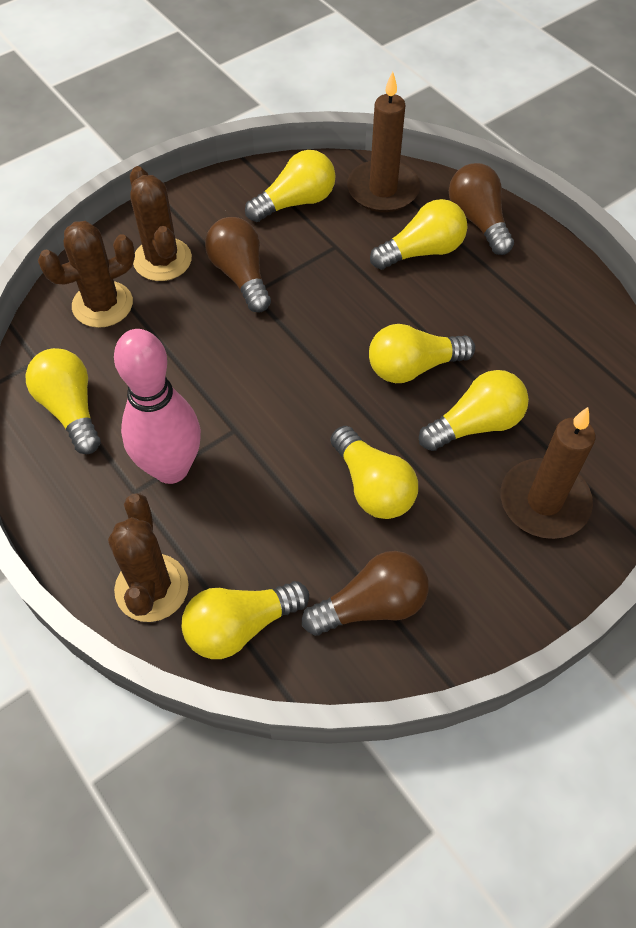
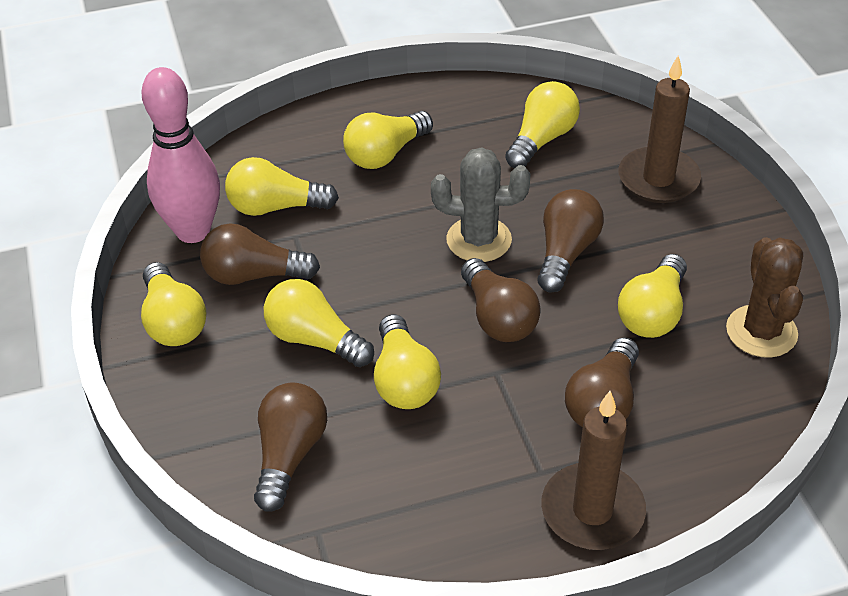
brown cactus: [38,221,135,328] [108,493,189,622] [130,166,192,281] = 3 -> [726,237,803,358] = 1
brown light bulb: [205,217,271,312] [302,551,429,636] [449,163,514,255] = 3 -> [200,224,320,285] [254,382,327,512] [461,258,541,342] [537,189,604,293] [565,337,639,427] = 5
grey cactus: none = 0 -> [431,147,531,262] = 1

